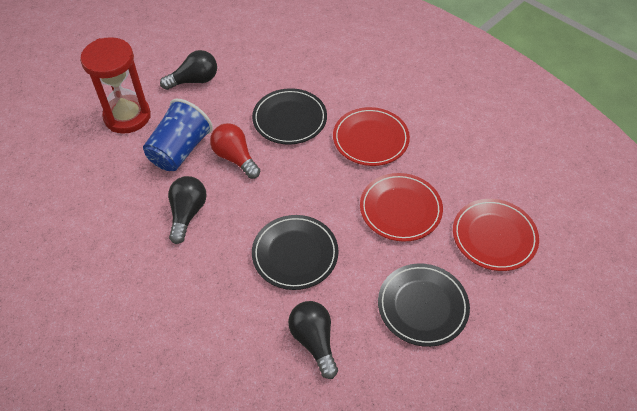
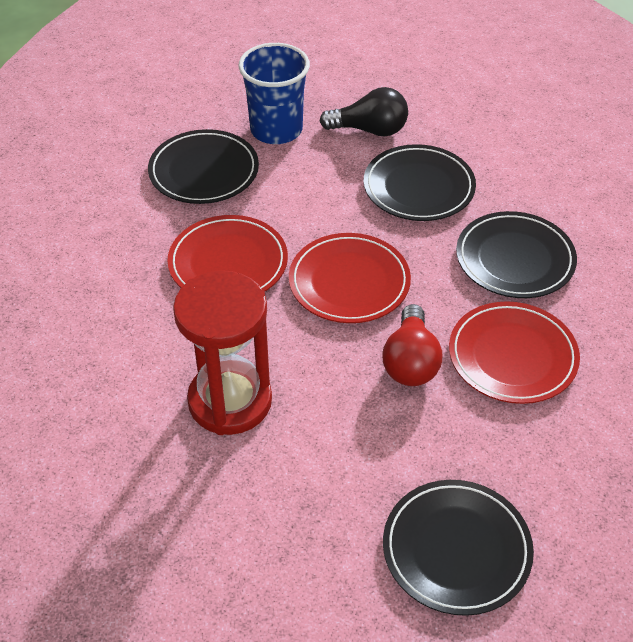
black light bulb: [160,50,217,90] [168,176,207,244] [288,301,338,379] = 3 -> [320,87,408,137] = 1
black plate: [252,88,327,145] [252,215,339,290] [378,264,470,347] = 3 -> [148,129,259,204] [364,144,476,221] [383,480,534,616] [456,211,577,298] = 4

